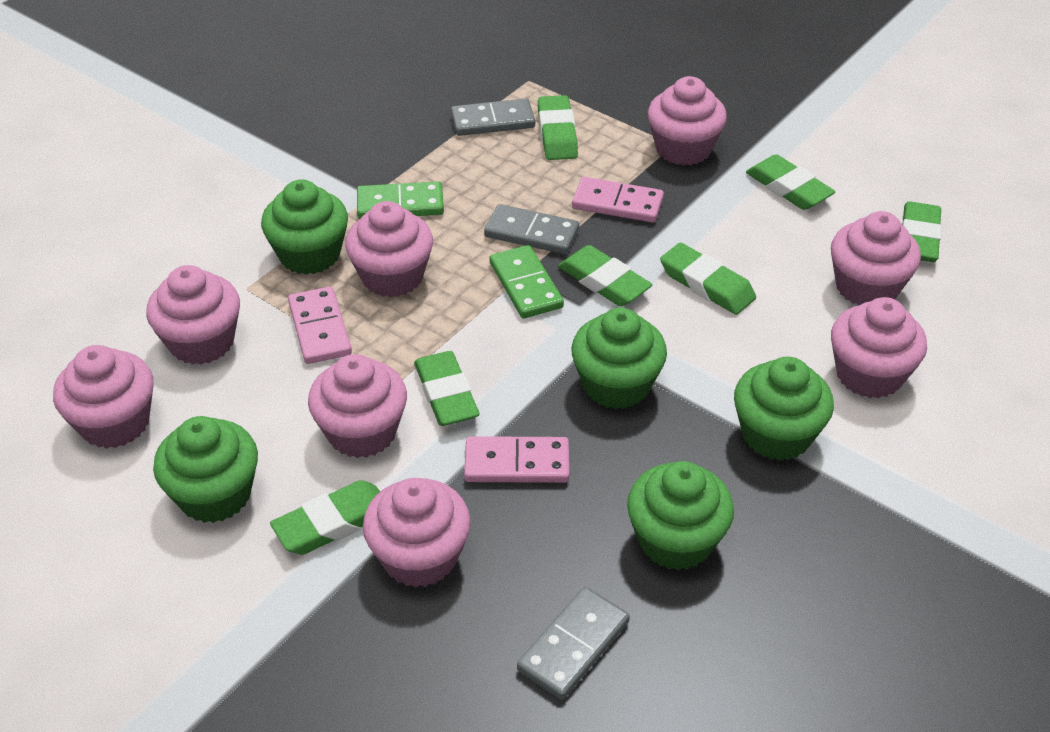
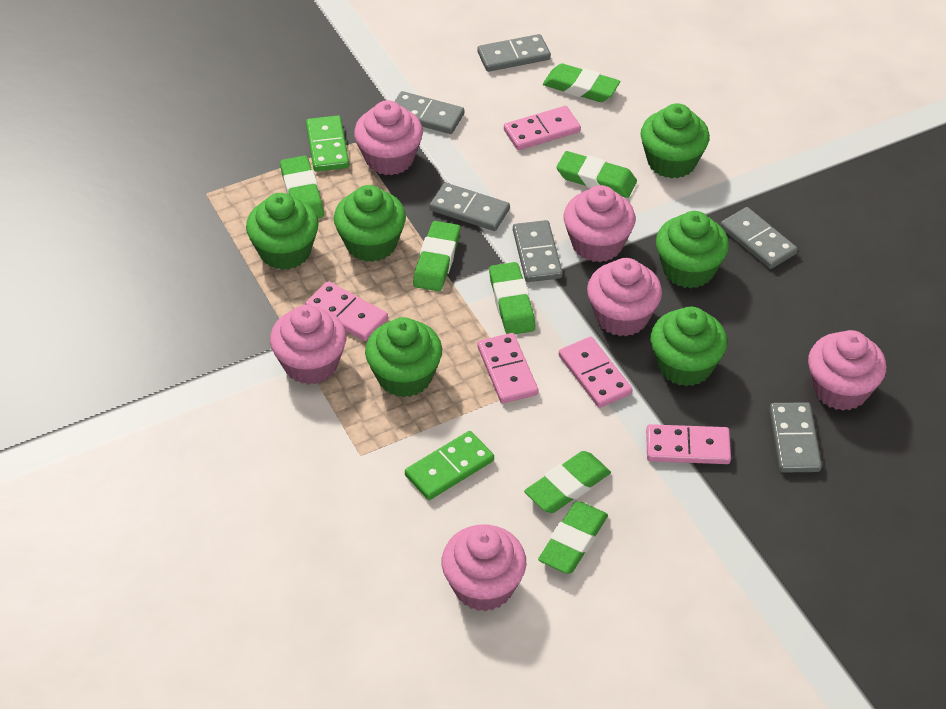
green cupcake: [153,416,258,523] [261,179,348,275] [571,308,667,409] [627,461,734,570] [734,357,834,461] = 5 -> [246,193,319,270] [334,185,406,262] [365,317,442,397] [641,103,710,179] [651,307,727,386] [656,211,729,288] = 6
grey domino: [451,98,535,136] [484,204,579,254] [517,587,630,700] = 3 -> [394,91,464,134] [429,183,510,231] [477,34,551,72] [513,220,563,282] [720,207,797,269] [770,402,822,473] = 6
pink cupcake: [53,345,154,449] [146,265,240,365] [308,354,407,458] [345,201,433,297] [363,478,471,588] [648,76,727,166] [831,211,921,305] [831,297,927,398] = 8 -> [270,305,347,385] [354,100,423,175] [442,525,526,611] [564,185,635,262] [587,258,662,336] [808,330,886,411] = 6
pink domino: [288,286,352,364] [464,436,570,483] [572,177,664,223] = 3 -> [305,281,388,341] [477,333,538,403] [504,106,581,150] [559,337,632,408] [646,424,731,464] = 5

